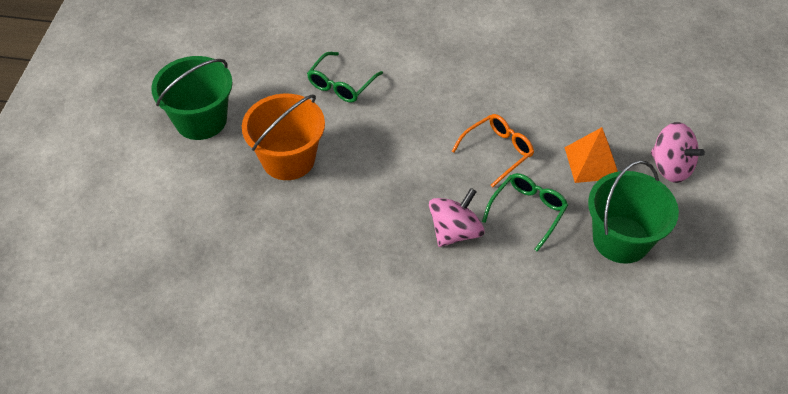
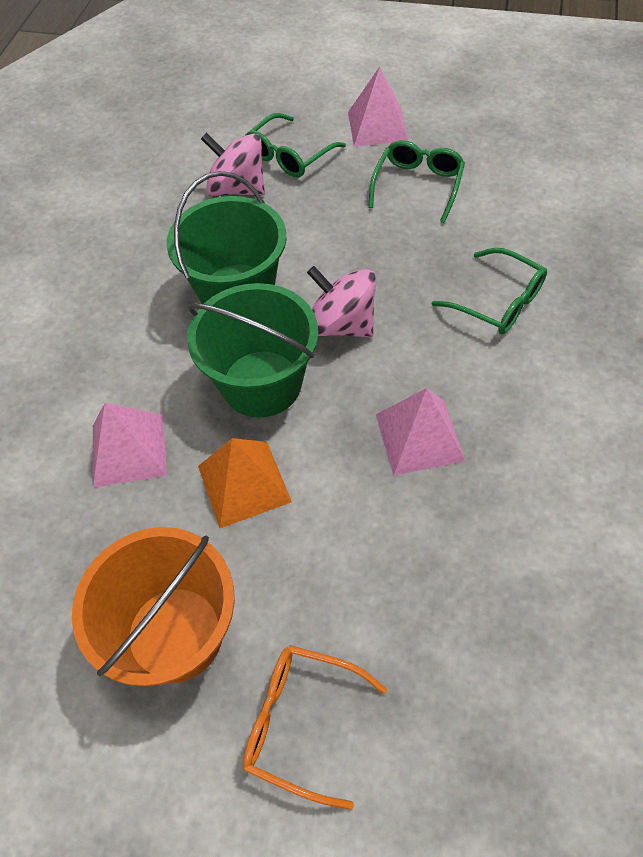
green glasses: [307,52,383,103] [482,173,568,252] = 2 -> [245,113,346,178] [368,140,465,223] [432,248,547,334] = 3
pink pyramid: none = 0 -> [93,403,167,488] [348,67,409,147] [376,388,465,476] = 3

